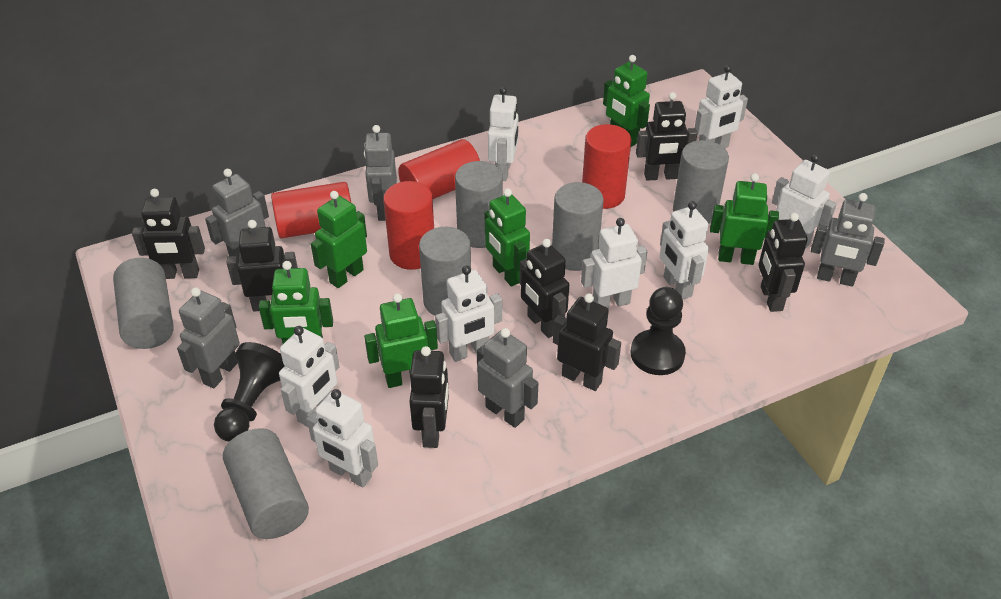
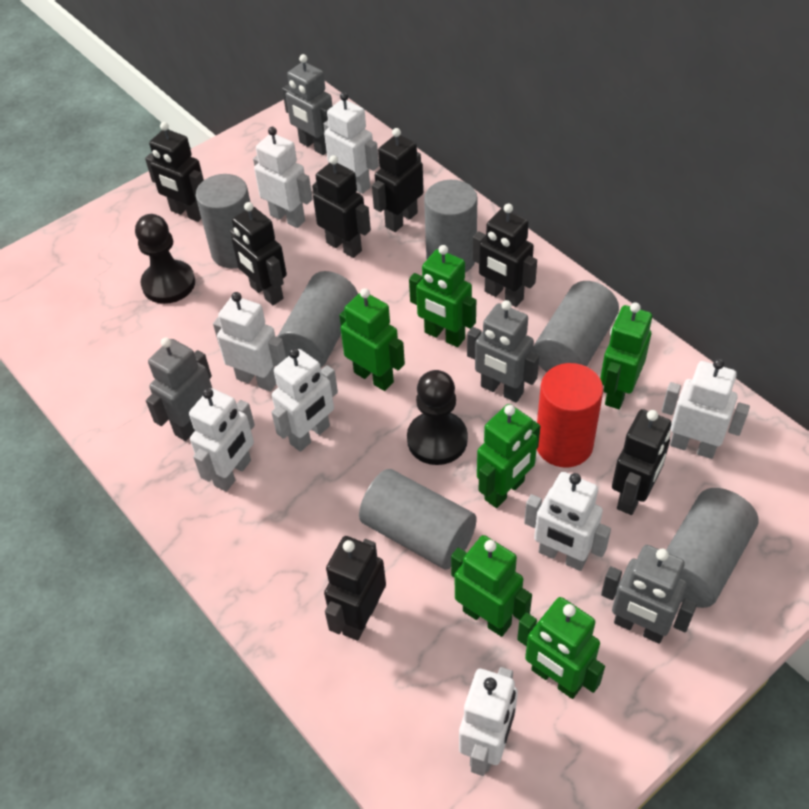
grey robot: [177,288,240,388] [205,169,269,259] [364,125,397,221] [477,328,538,428] [811,193,885,287] = 5 -> [146,338,212,441] [282,54,332,155] [467,300,539,402] [601,545,697,644] = 4
red cylinder: [271,182,351,239] [383,181,434,270] [398,139,480,199] [582,124,632,209] = 4 -> [537,363,603,468] = 1

